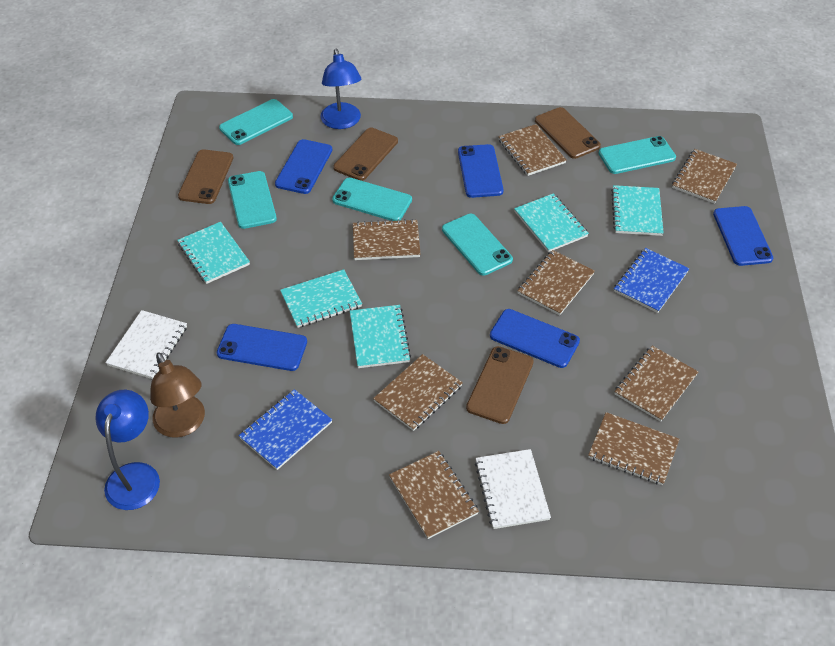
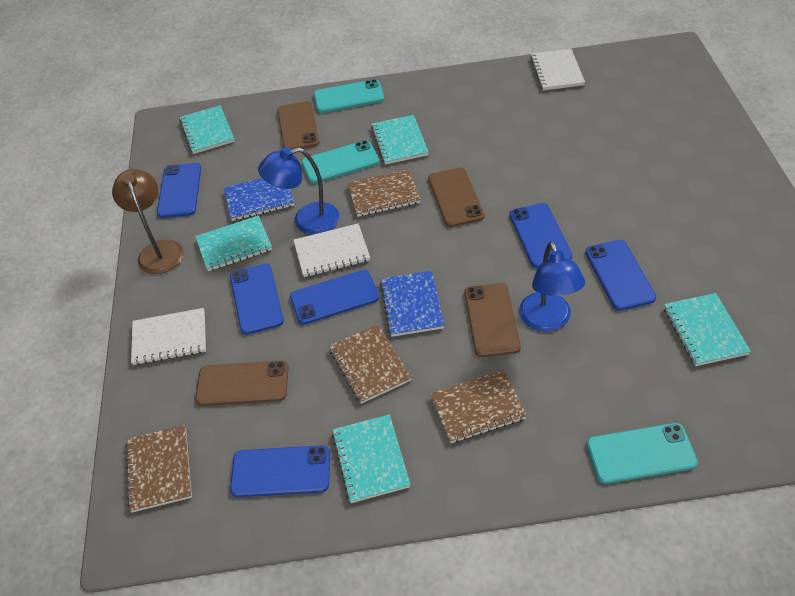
blue phone: [217,324,307,371] [275,139,332,194] [458,144,504,198] [490,309,580,368] [713,206,773,266] = 5 -> [157,163,201,218] [230,263,284,335] [230,445,330,497] [290,270,379,325] [509,203,572,268] [585,240,656,311] = 6
brown notebook: [353,219,420,260] [373,354,463,431] [389,451,479,539] [498,124,567,176] [517,250,595,315] [588,412,679,485] [614,346,699,422] [672,149,737,204] = 8 -> [126,425,192,513] [329,324,412,404] [347,169,421,217] [430,370,527,443] = 4
turquoise phone: [219,99,293,145] [228,171,277,229] [332,178,412,221] [442,214,513,276] [598,136,676,174] = 5 -> [302,140,379,184] [314,79,384,113] [587,423,698,484] = 3
white notebook: [105,310,187,379] [475,449,551,529] = 2 -> [131,308,206,365] [293,224,370,277] [530,49,585,91] = 3

